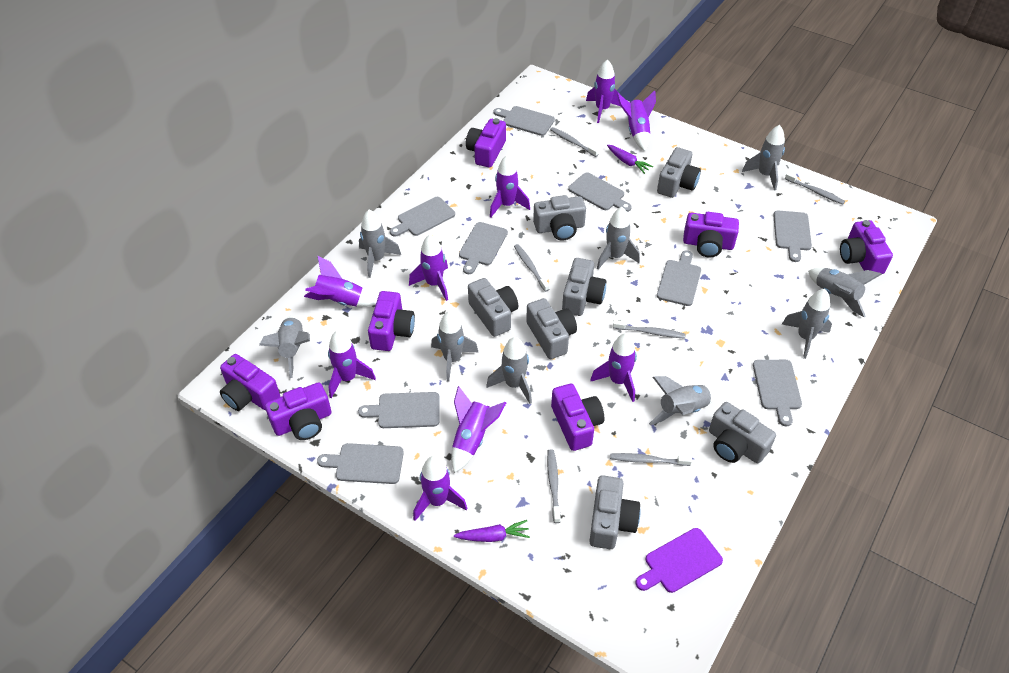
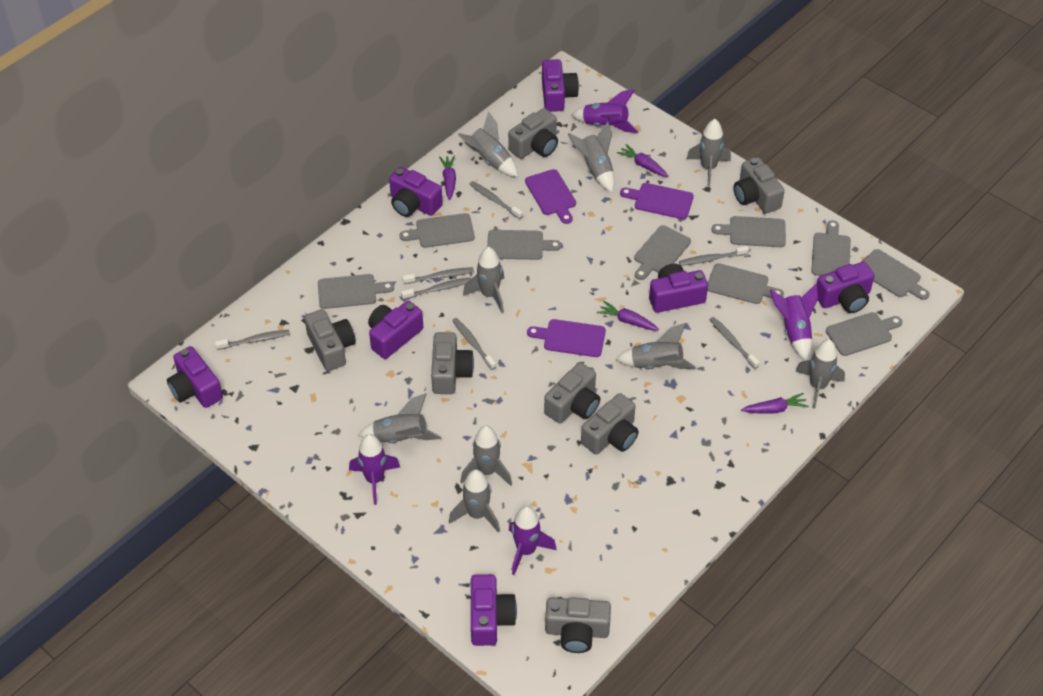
grey toothbrush: [514,244,550,292] [547,449,561,523] [550,127,599,157] [610,453,692,466] [613,320,686,339] [785,172,845,205] = 6 -> [215,330,290,350] [401,277,471,300] [402,267,474,284] [452,318,496,370] [469,181,523,219] [679,246,749,266] [710,317,760,369] = 7
purple carrot: [454,520,530,542] [607,145,653,174] = 2 -> [439,155,456,200] [597,301,659,330] [617,144,669,177] [741,393,809,414] = 4
purple cutting board: [636,528,723,593] = 1 -> [525,169,576,224] [527,319,606,357] [620,183,694,219] = 3
purple rocket: [304,256,377,307] [328,330,376,398] [409,234,448,301] [413,456,467,521] [451,386,506,473] [490,155,530,217] [586,59,620,123] [590,333,637,402] [617,90,656,151] = 9 -> [349,434,400,505] [509,506,556,575] [571,89,639,133] [770,284,818,361] = 4

